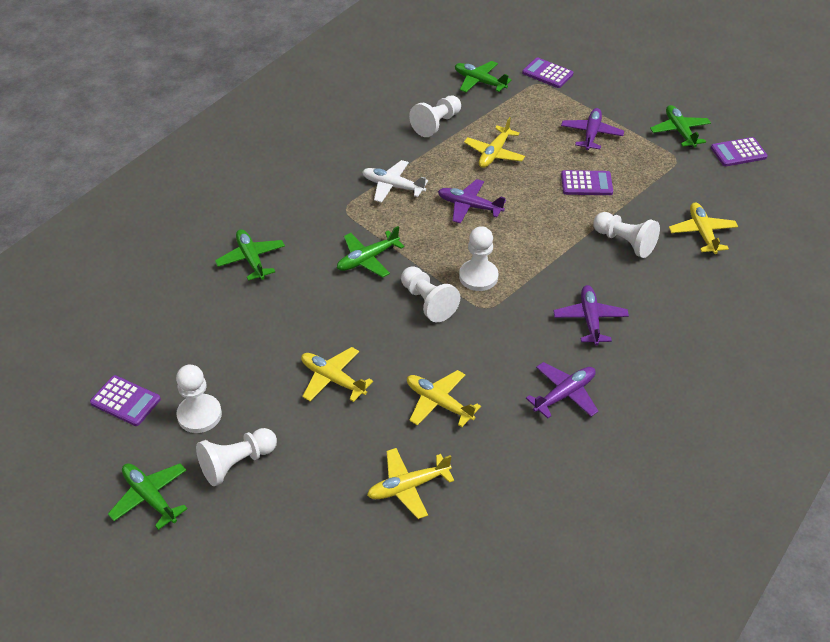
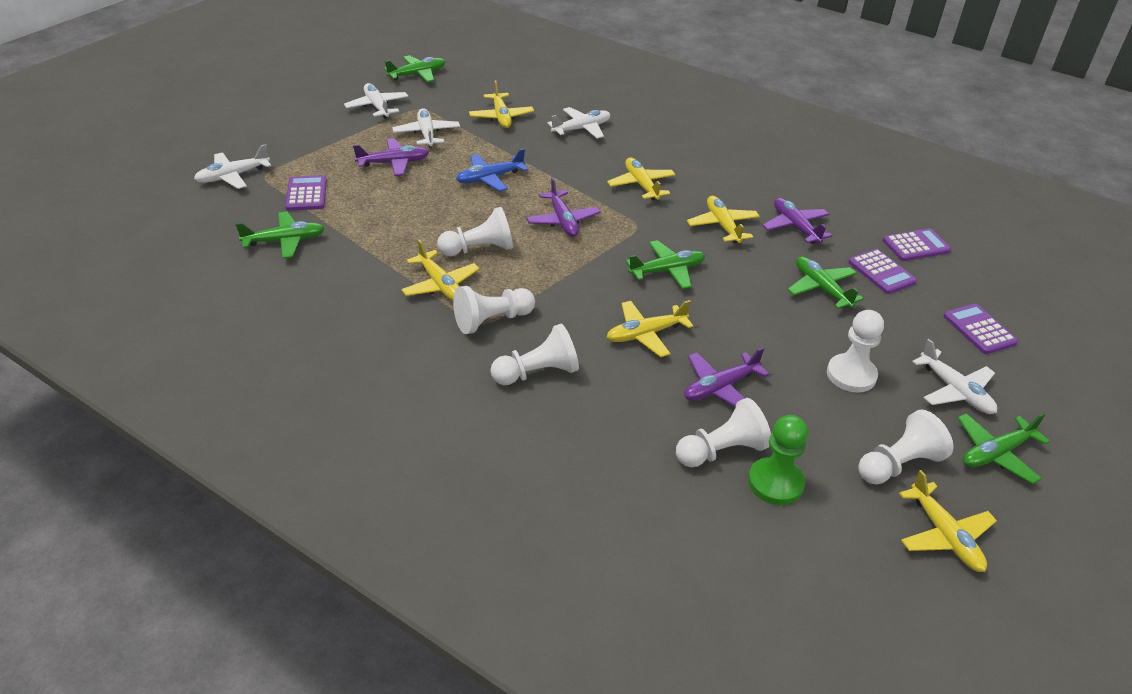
blue plane: none = 0 -> [456,149,528,192] = 1
green pawn: none = 0 -> [748,415,808,505] = 1
white plane: [362,160,428,203] = 1 -> [194,144,271,189] [344,83,408,119] [392,108,460,148] [547,107,610,139] [912,339,997,414] = 5
yellow plane: [301,347,373,402] [367,448,454,519] [407,370,481,427] [464,117,525,168] [669,202,738,254] = 5 -> [401,239,480,301] [469,80,534,128] [607,158,676,201] [607,300,693,357] [687,196,760,243] [899,470,997,572] = 6

